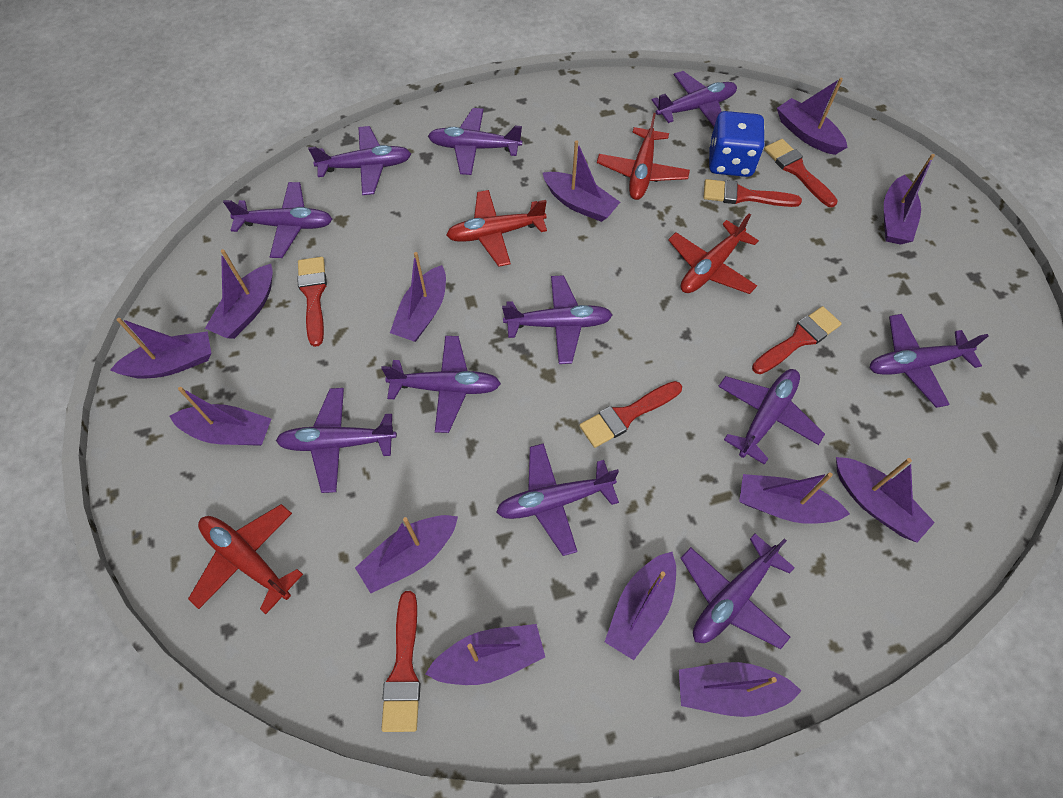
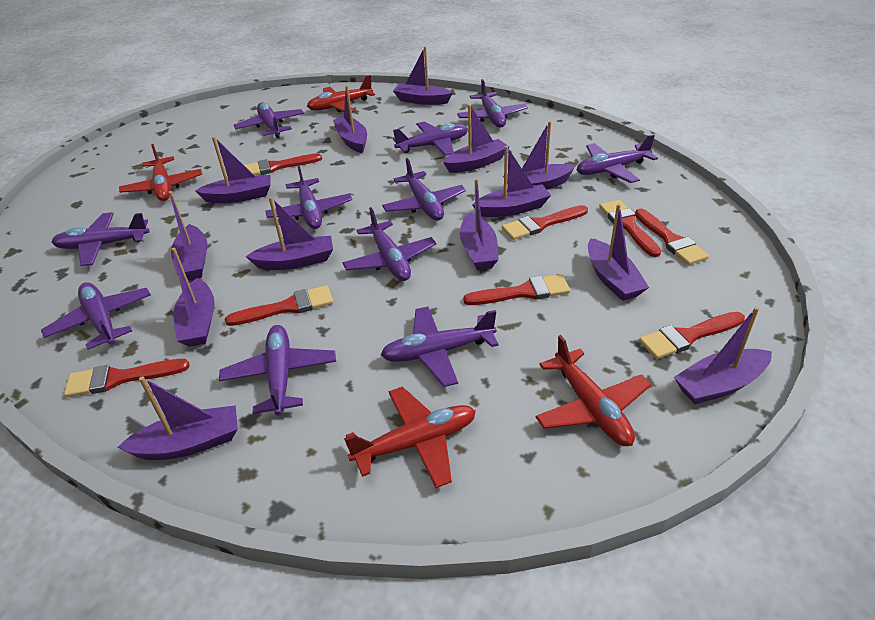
blue dice: [709,111,765,177] = 1 -> none = 0
red brush: [297,257,327,347] [381,591,421,732] [580,381,682,448] [703,179,802,207] [752,306,842,374] [764,139,838,207] = 6 -> [64,359,190,397] [225,285,333,326] [244,153,322,175] [463,274,570,305] [502,205,588,240] [599,200,661,257] [635,209,709,265] [639,312,745,359] = 8

